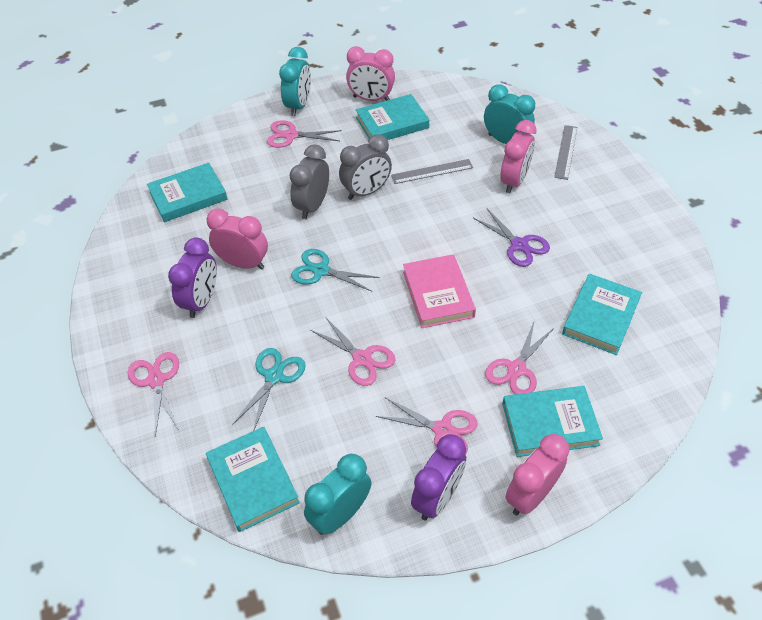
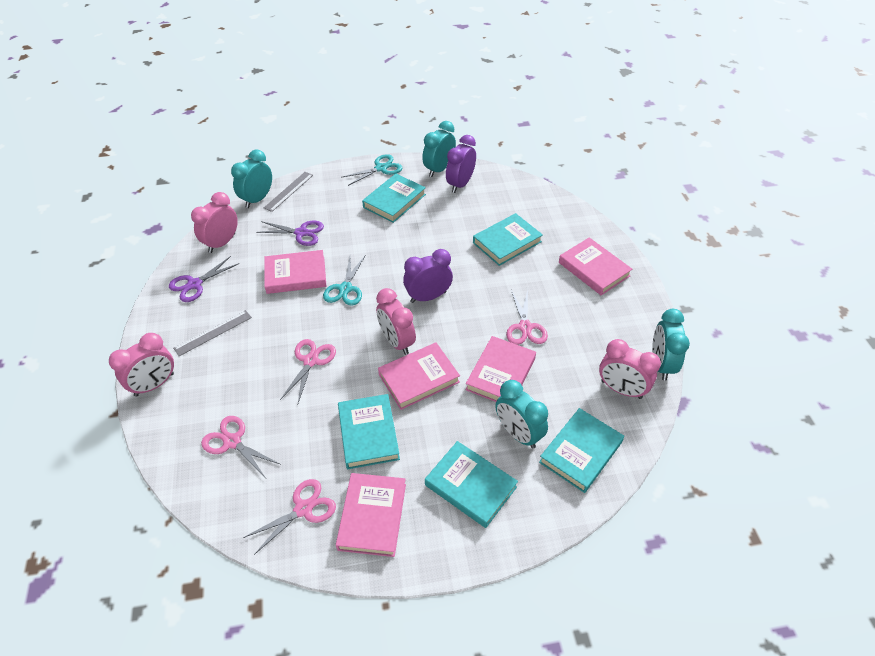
grey clock: [290,144,329,219] [339,134,392,200] = 2 -> none = 0
pink book: [403,254,476,328] = 1 -> [264,250,326,294] [336,473,406,557] [378,343,460,410] [465,336,536,402] [559,237,632,295] = 5
pink scissors: [128,352,179,437] [267,120,342,148] [310,317,396,386] [376,397,478,455] [485,320,554,394] = 5 -> [201,416,280,477] [243,479,336,555] [280,339,336,403] [506,289,548,345] = 4
purple scissors: [473,208,550,267] = 1 -> [169,256,240,302] [256,221,324,246] = 2
turquoise clock: [279,47,311,116] [304,454,372,535] [484,84,535,144] = 3 -> [231,149,272,208] [422,121,456,177] [496,380,548,449] [652,309,690,381] = 4

